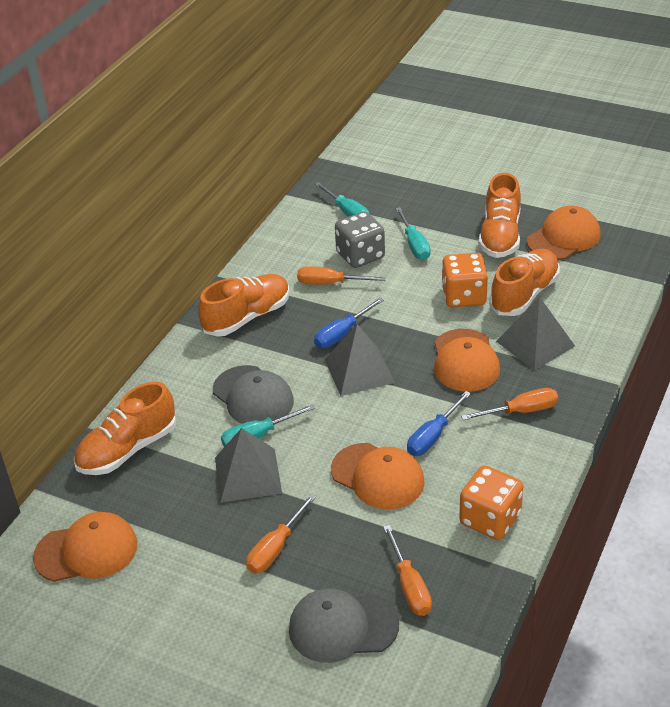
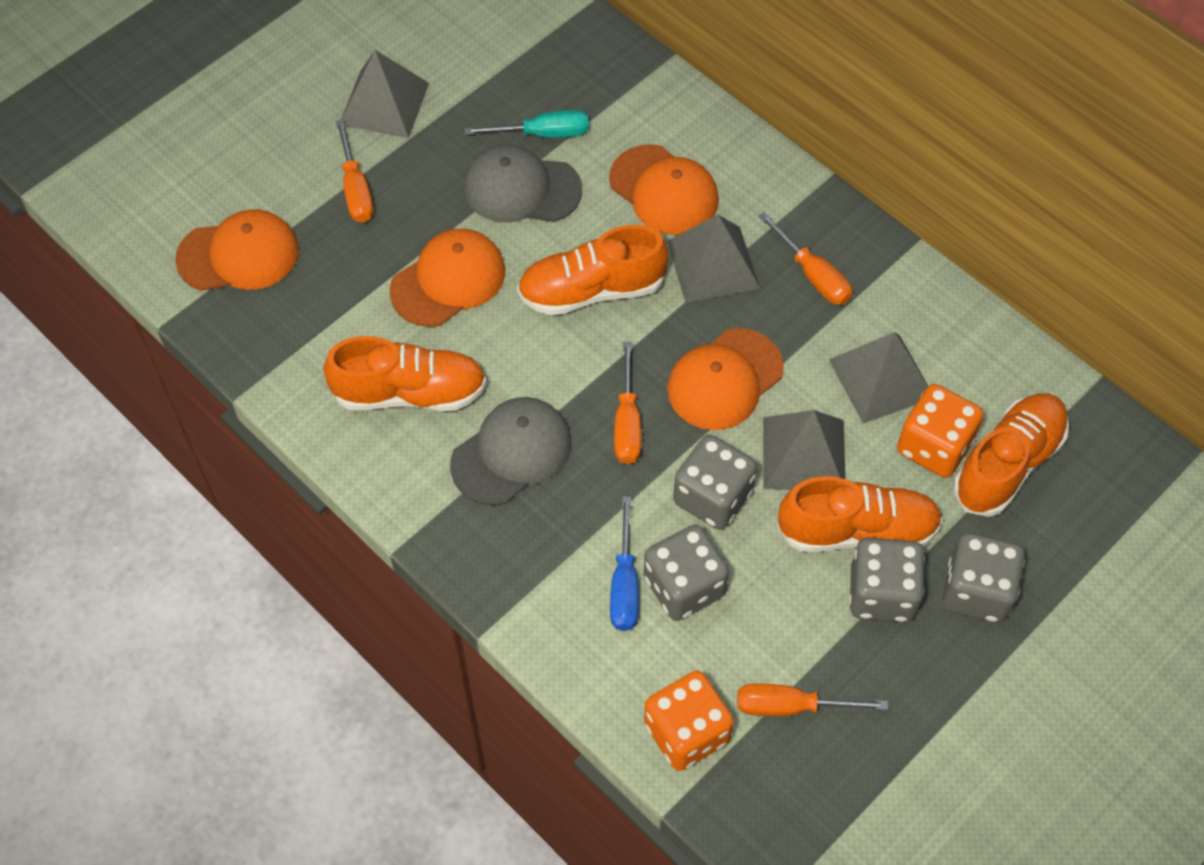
blue screwdriver: [314,298,384,348] [407,391,471,456] = 2 -> [610,496,639,631] = 1
grey dice: [335,211,385,268] = 1 -> [644,525,729,621] [673,435,757,530] [849,537,925,622] [942,533,1025,623] = 4
grey pyramid: [215,428,282,503] [324,324,395,396] [496,296,575,370] = 3 -> [341,50,429,138] [667,215,760,303] [763,410,846,490] [829,332,929,424] = 4
turquoise screwdriver: [221,404,315,447] [315,182,370,217] [395,207,431,260] = 3 -> [464,110,589,138] = 1

